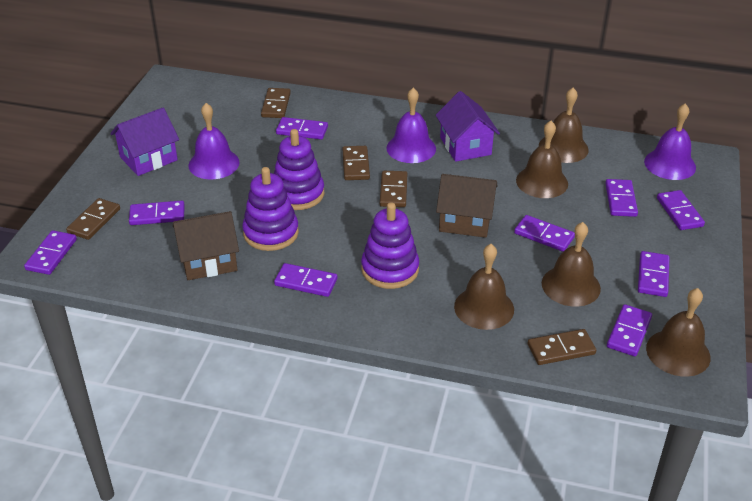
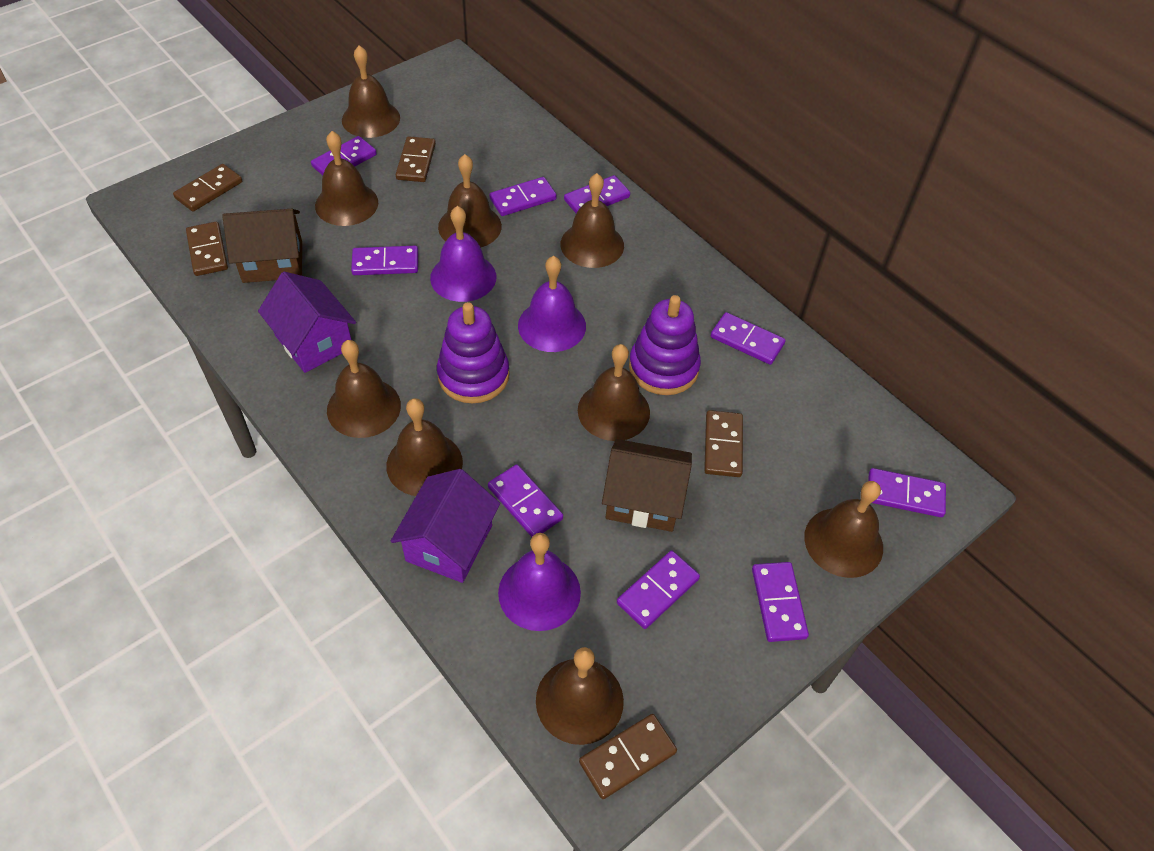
brown bell: [454,244,514,330] [516,121,568,198] [539,88,589,163] [542,222,601,307] [646,288,710,377] = 5 -> [315,131,378,226] [327,340,401,438] [342,45,400,138] [386,398,463,496] [438,154,502,247] [536,647,624,745] [561,173,624,268] [578,344,650,441] [804,481,883,578] = 9
purple stacking toy: [242,167,299,251] [274,129,324,210] [361,202,419,289] = 3 -> [437,302,509,403] [629,295,701,395] = 2

